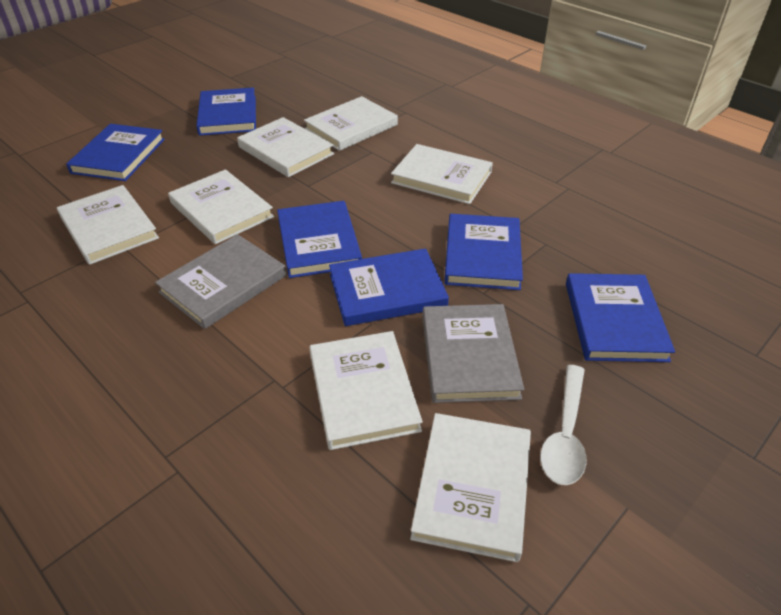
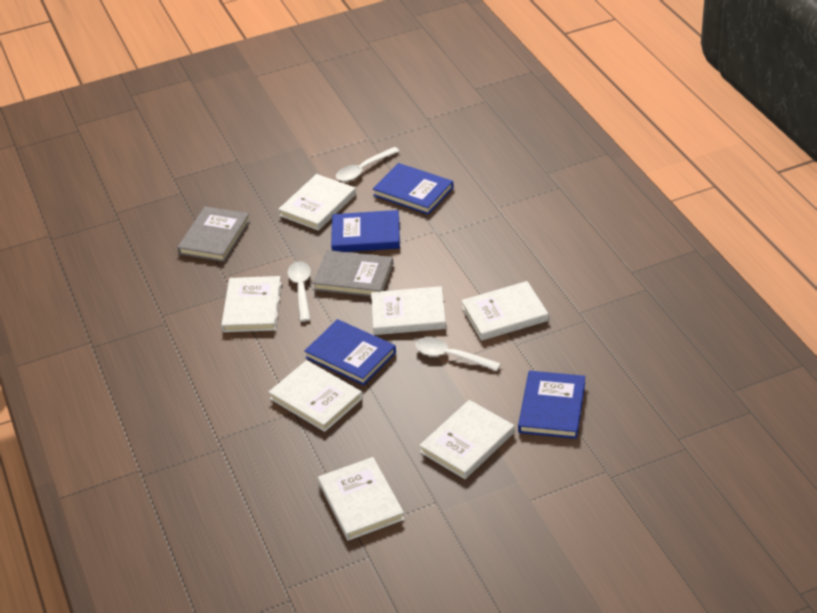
blue book: [66,124,165,181] [196,87,256,136] [277,201,362,278] [329,248,449,326] [444,214,523,290] [566,273,675,362] = 6 -> [304,319,396,385] [331,210,400,252] [373,163,454,215] [518,371,585,439] = 4
white spoon: [540,365,586,485] = 1 -> [287,261,311,322] [336,147,399,182] [415,337,501,371] = 3

